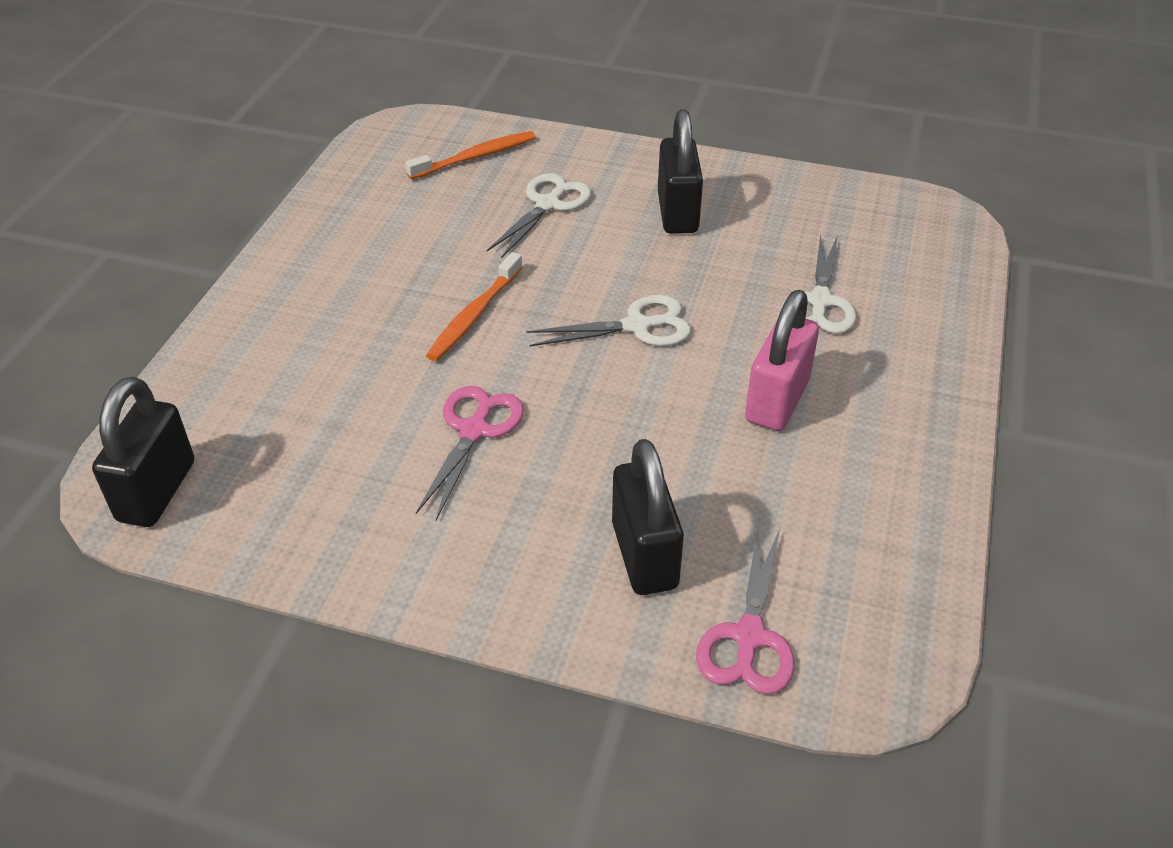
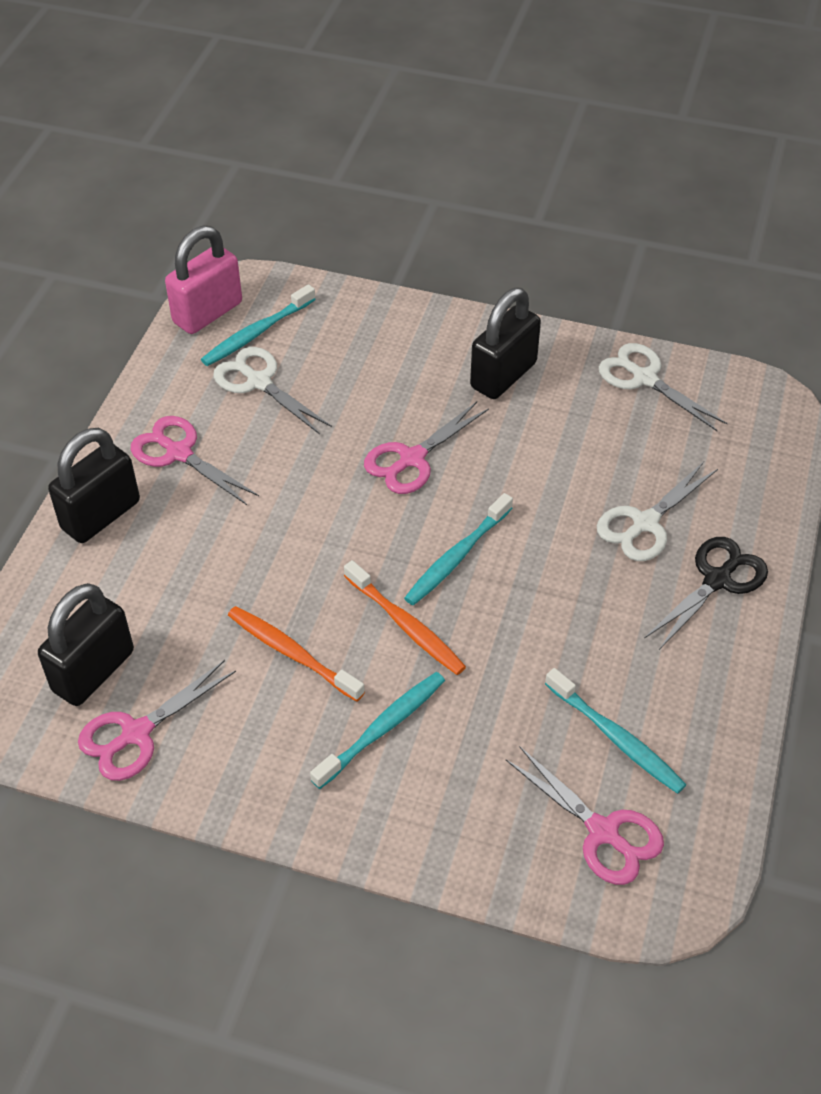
black scissors: none = 0 -> [644,537,768,650] = 1
pink scissors: [416,386,524,520] [696,529,795,694] = 2 -> [78,660,236,781] [131,416,259,505] [364,402,489,494] [506,746,664,885] = 4
turquoise toothbrush: none = 0 -> [201,284,316,366] [310,672,445,789] [404,493,513,606] [545,668,687,794] = 4

